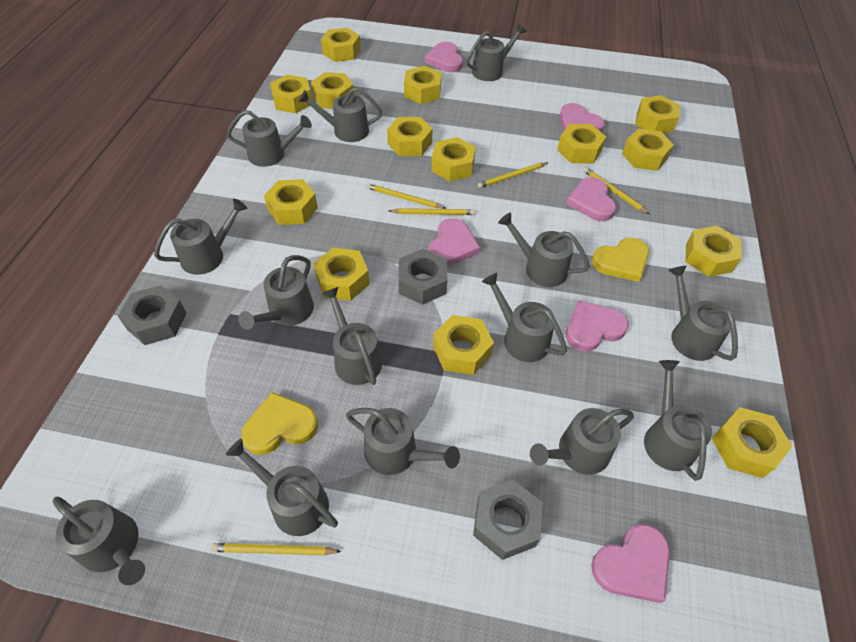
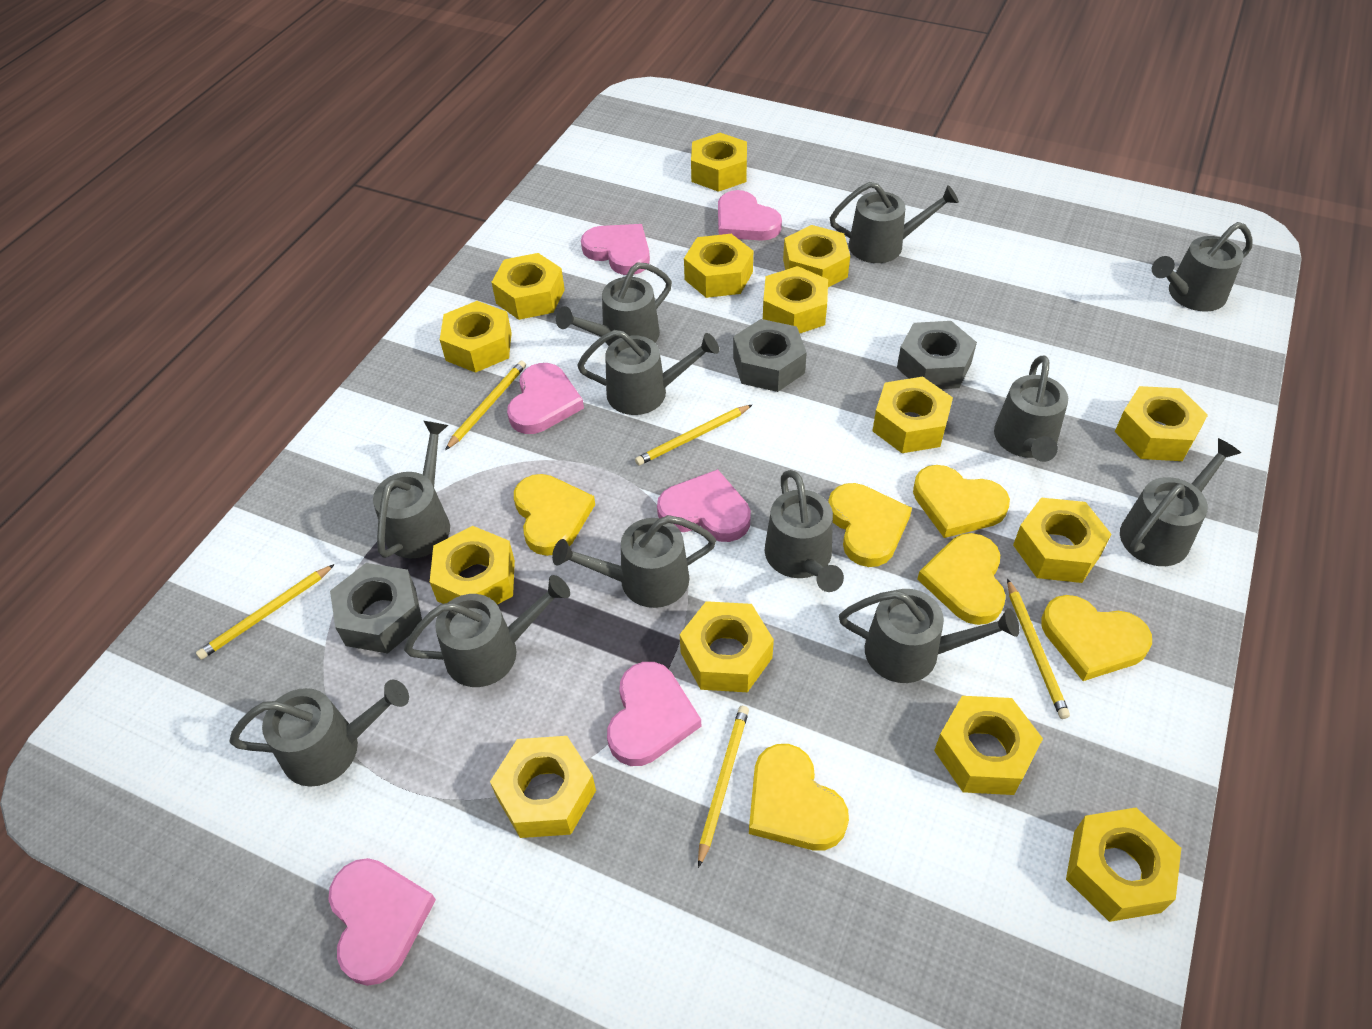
grey watering can: [53,496,145,585] [154,199,247,275] [226,439,338,536] [227,110,312,167] [238,255,314,330] [298,87,382,142] [322,287,382,385] [346,408,460,475] [466,24,527,81] [482,273,567,362] [498,212,590,287] [530,408,634,475] [644,360,712,481] [669,266,738,361] = 14 -> [230,680,409,787] [373,421,450,558] [404,575,570,687] [552,515,716,608] [556,263,672,346] [577,330,719,415] [765,470,844,592] [830,182,959,263] [839,589,1019,683] [994,356,1068,462] [1120,438,1241,566] [1152,222,1253,312] = 12
yellow heart: [241,392,318,455] [592,237,649,282] = 2 -> [514,474,595,556] [749,744,849,850] [828,483,912,567] [913,465,1010,538] [917,533,1006,625] [1041,595,1152,681] = 6

